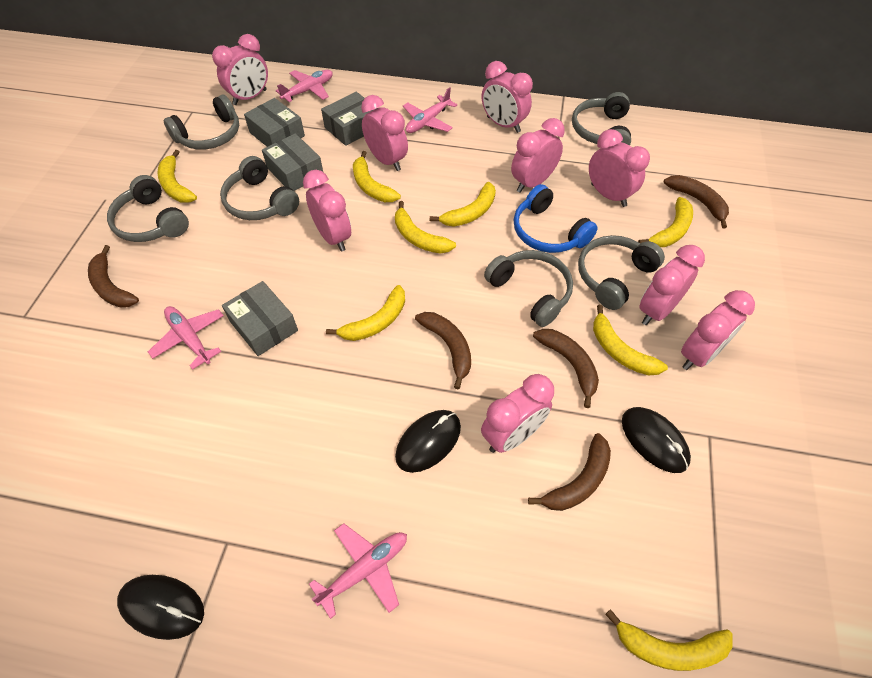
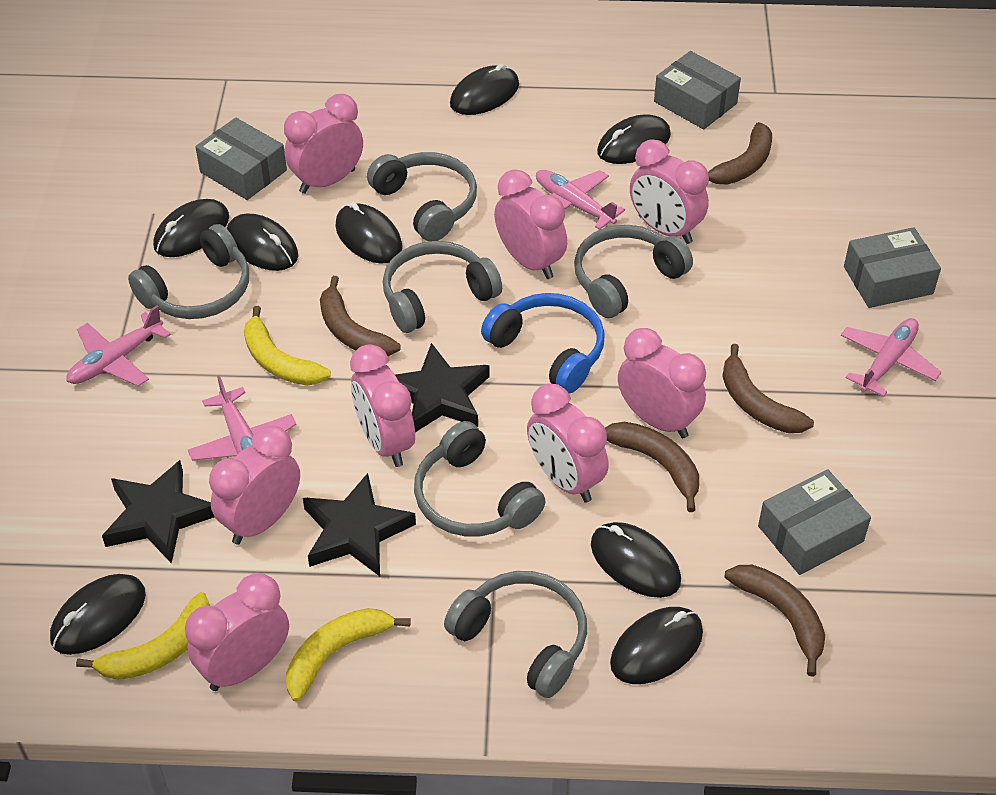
black mouse: [117,575,204,640] [395,410,461,473] [622,407,691,473] = 3 -> [50,574,146,655] [153,199,229,257] [227,213,298,271] [335,202,403,263] [450,64,519,115] [591,522,681,598] [597,114,671,164] [610,607,703,684] = 8
black star: none = 0 -> [102,460,214,564] [303,473,416,576] [395,343,489,432] = 3
pink clock: [212,34,268,105] [303,170,351,252] [361,95,408,171] [481,374,554,453] [482,61,533,133] [511,118,565,193] [589,129,650,207] [639,245,705,325] [681,290,755,370] = 9 -> [185,573,289,691] [209,425,300,545] [284,94,363,194] [350,344,415,467] [494,169,567,279] [527,383,608,503] [618,328,706,438] [630,139,709,244] = 8
yellow banana: [157,150,197,203] [326,285,405,341] [353,151,401,202] [395,201,456,254] [430,182,496,227] [593,305,668,375] [605,609,733,671] [638,197,693,247] = 8 -> [76,592,210,680] [244,306,331,386] [286,608,411,702] = 3

